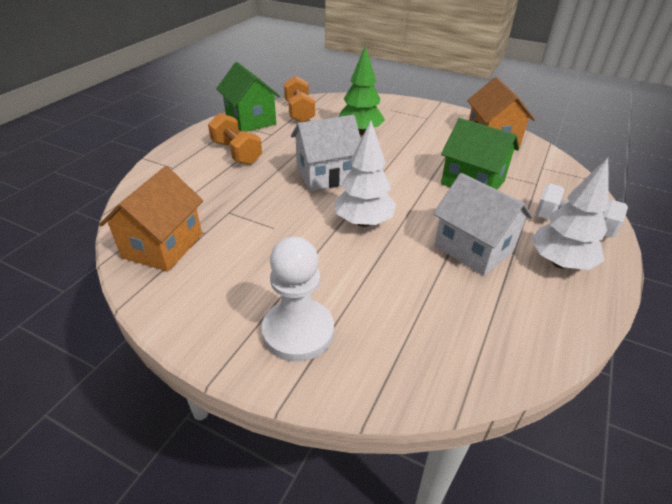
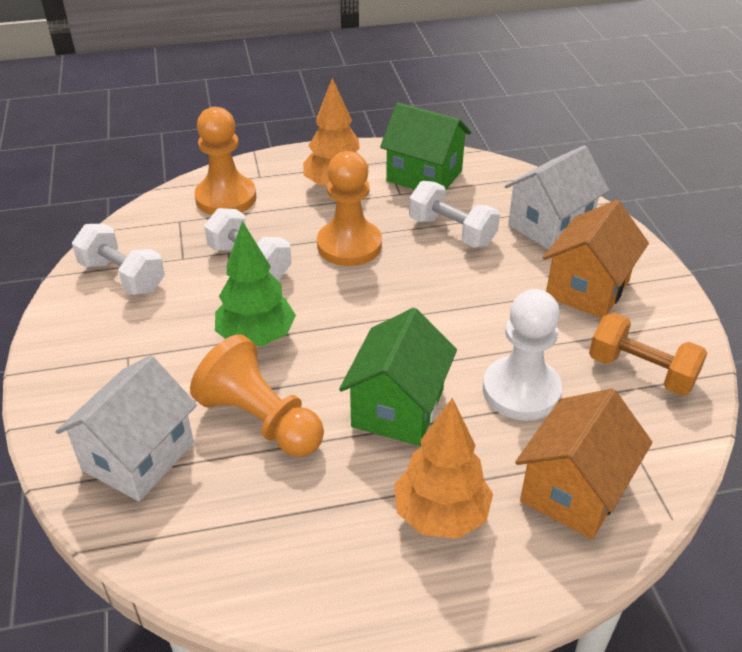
orange dumbbell: [208,113,262,165] [284,76,315,122] = 2 -> [589,312,707,396] = 1
orange pawn: none = 0 -> [190,334,324,457] [194,107,256,215] [317,151,382,266] = 3
orange tree: none = 0 -> [303,78,369,186] [394,398,493,539] = 2
white dumbbell: [536,184,628,238] = 1 -> [72,224,165,295] [204,208,292,280] [409,181,500,248] = 3
white tree: [334,121,396,227] [531,158,609,270] = 2 -> none = 0

